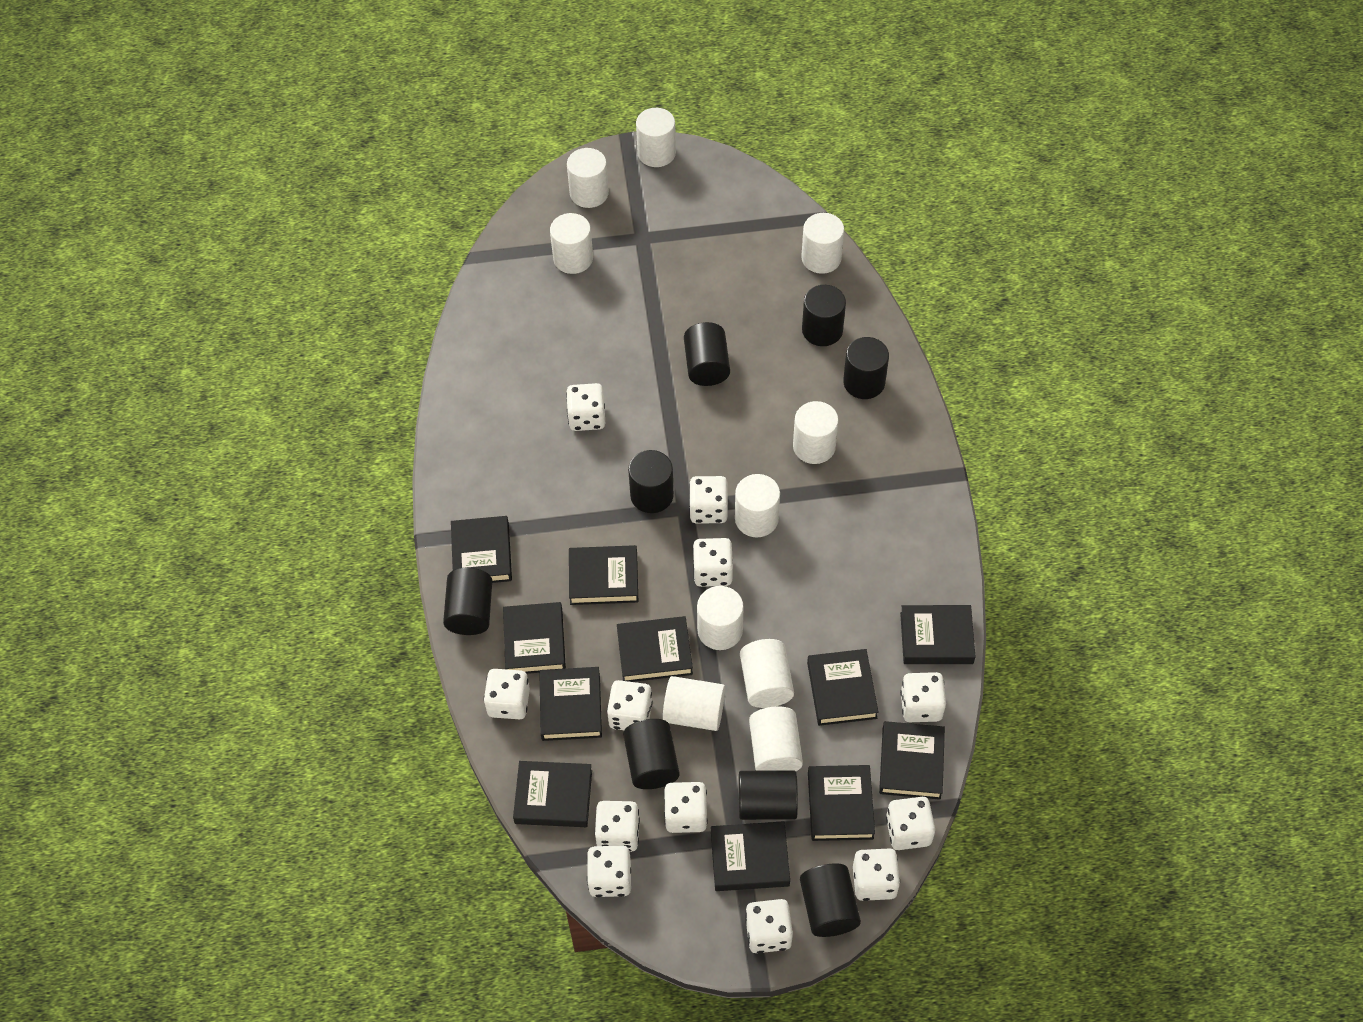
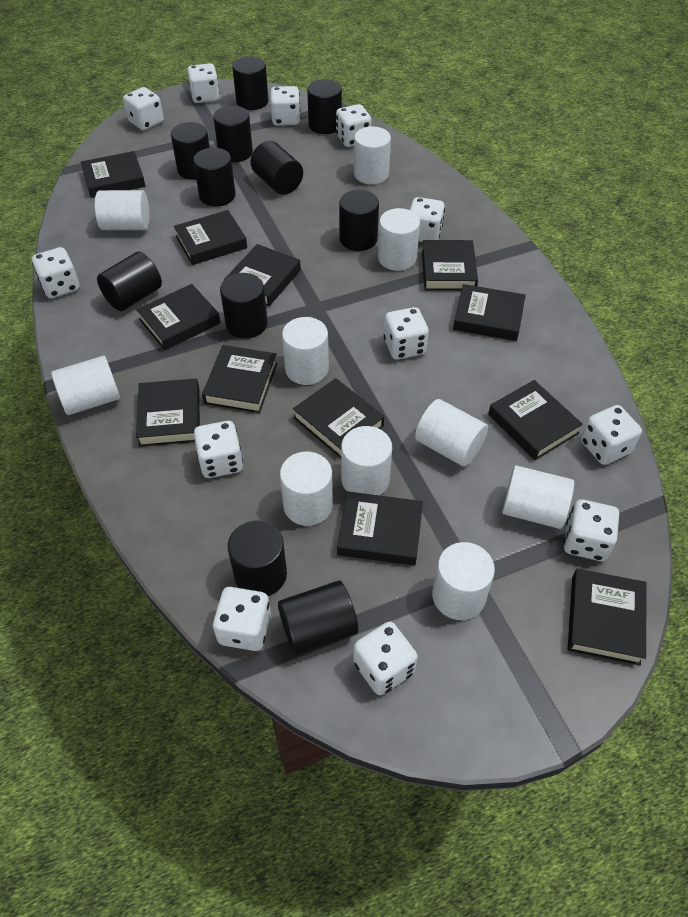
black book: [451,516,512,583] [503,602,566,674] [513,761,592,827] [539,667,602,741] [569,545,638,605] [617,616,693,682] [711,821,790,891] [807,649,879,726] [808,765,875,841] [879,721,945,800] [900,605,976,664] = 11 -> [81,151,146,198] [136,284,220,350] [136,378,200,447] [174,210,247,265] [202,345,277,413] [224,244,301,307] [293,378,384,458] [337,491,423,565] [422,240,478,291] [453,284,526,341] [488,380,583,460] [568,569,646,665] = 12
black cylinder: [443,568,492,635] [623,719,680,789] [628,450,674,513] [684,322,730,386] [739,770,798,820] [800,863,861,937] [802,285,846,346] [843,337,889,399] = 8 -> [97,252,162,311] [171,122,210,180] [193,147,236,207] [213,106,253,162] [220,273,268,339] [228,520,287,596] [232,56,269,110] [251,141,303,195] [278,580,358,655] [307,79,342,134] [339,190,379,251] = 11

